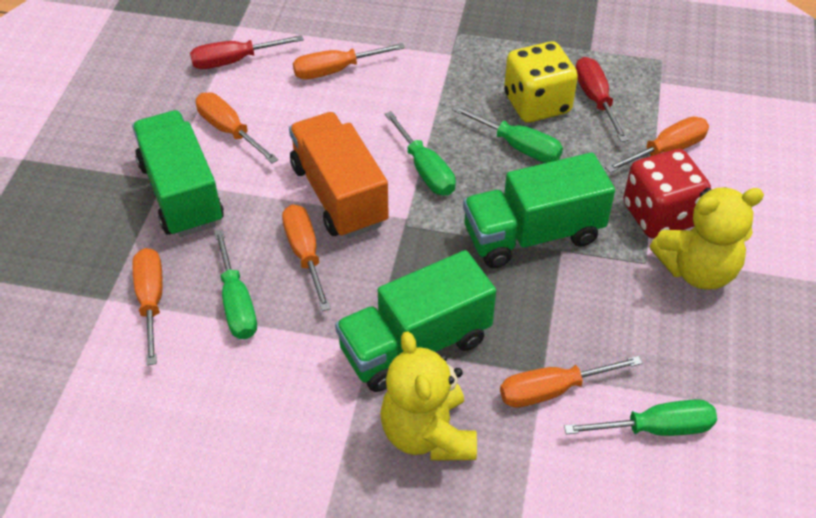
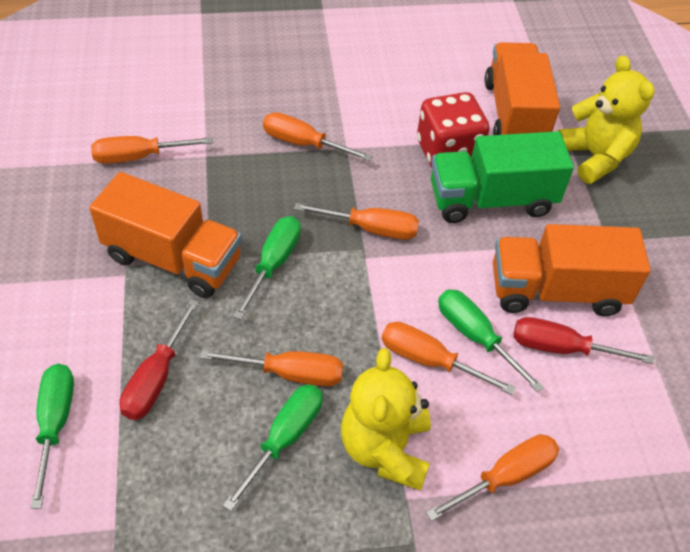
green truck: [132,110,224,237] [335,250,496,392] [463,152,615,268] = 3 -> [431,131,574,223] = 1
orange truck: [289,112,389,238] = 1 -> [89,172,242,298] [485,42,560,135] [493,224,651,316] = 3
yellow dice: [504,41,578,123] = 1 -> none = 0

